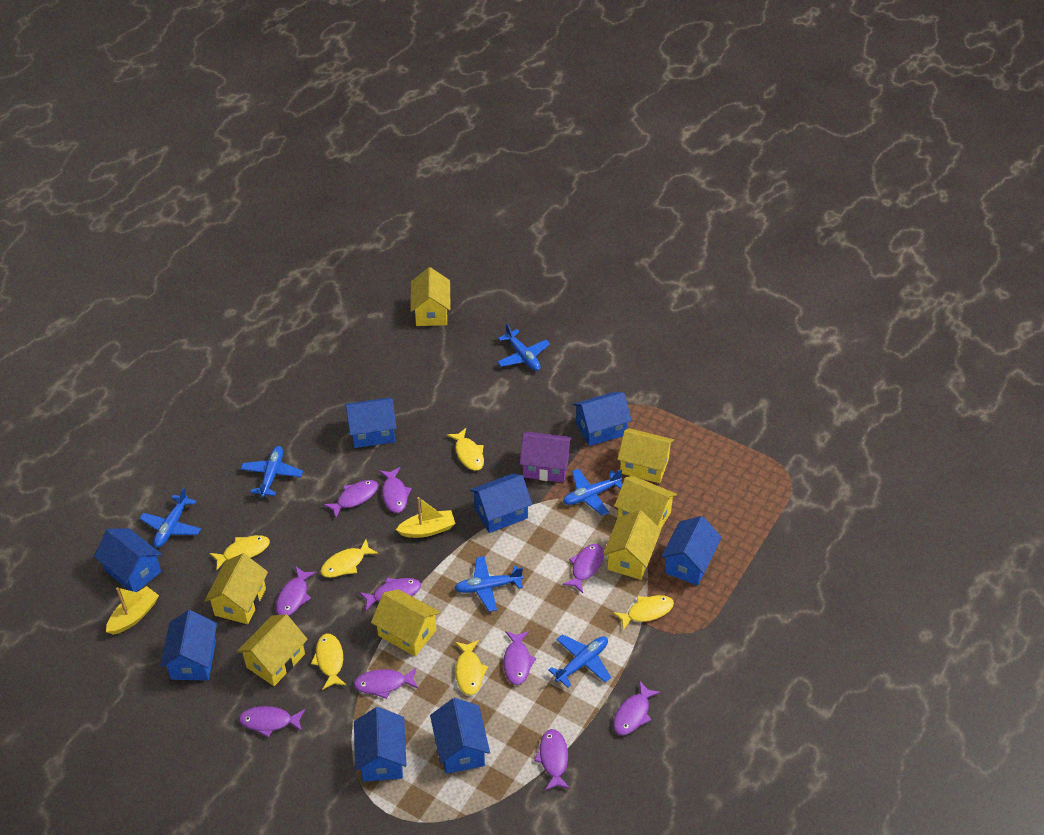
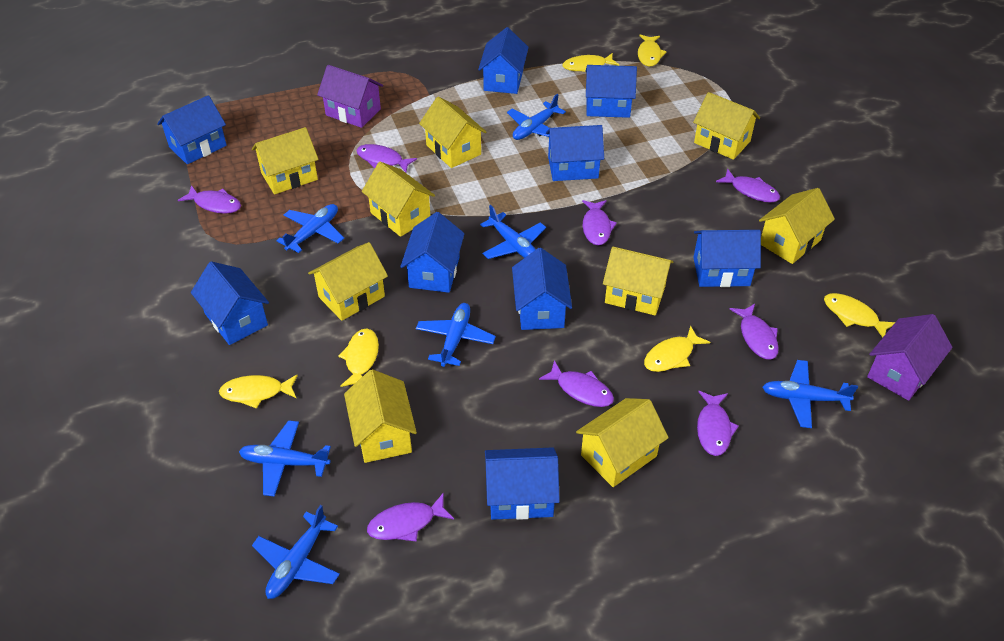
blue house: [94,528,162,592] [160,610,217,680] [345,397,397,448] [354,707,407,782] [430,698,490,774] [470,473,532,533] [573,392,632,446] [661,516,722,586] = 8 -> [157,95,227,164] [191,261,269,345] [400,212,465,293] [478,27,529,94] [485,447,560,520] [512,248,572,330] [546,125,604,181] [585,65,637,118] [693,230,761,287] = 9
blue plane: [139,487,201,548] [241,446,303,497] [454,556,523,612] [497,324,550,371] [549,634,611,687] [563,469,622,516] = 6 -> [239,420,331,497] [252,505,340,599] [277,204,344,253] [416,303,496,367] [480,205,546,259] [507,94,566,140] [762,360,858,428] = 7
purple fish: [239,706,305,737] [276,566,317,616] [323,480,378,518] [353,668,418,699] [359,578,421,611] [379,467,412,513] [503,631,537,685] [534,729,570,791] [562,544,604,593] [613,681,661,735] = 10 -> [178,185,241,214] [357,144,417,172] [367,492,454,542] [539,360,614,407] [582,200,617,245] [697,391,739,456] [716,169,780,202] [730,304,779,360] = 8
purple house: [519,432,573,482] = 1 -> [317,65,383,128] [867,314,952,401] = 2
yellow boat: [106,586,159,635] [396,497,456,538] = 2 -> none = 0
yellow house: [204,553,268,624] [237,614,308,686] [371,589,440,656] [411,267,451,326] [603,510,661,580] [614,476,677,529] [617,428,674,483] = 7 -> [252,127,319,194] [308,242,388,321] [344,369,417,463] [362,162,435,237] [419,96,486,168] [576,398,669,487] [603,246,674,315] [693,92,760,160] [759,188,835,264] = 9

